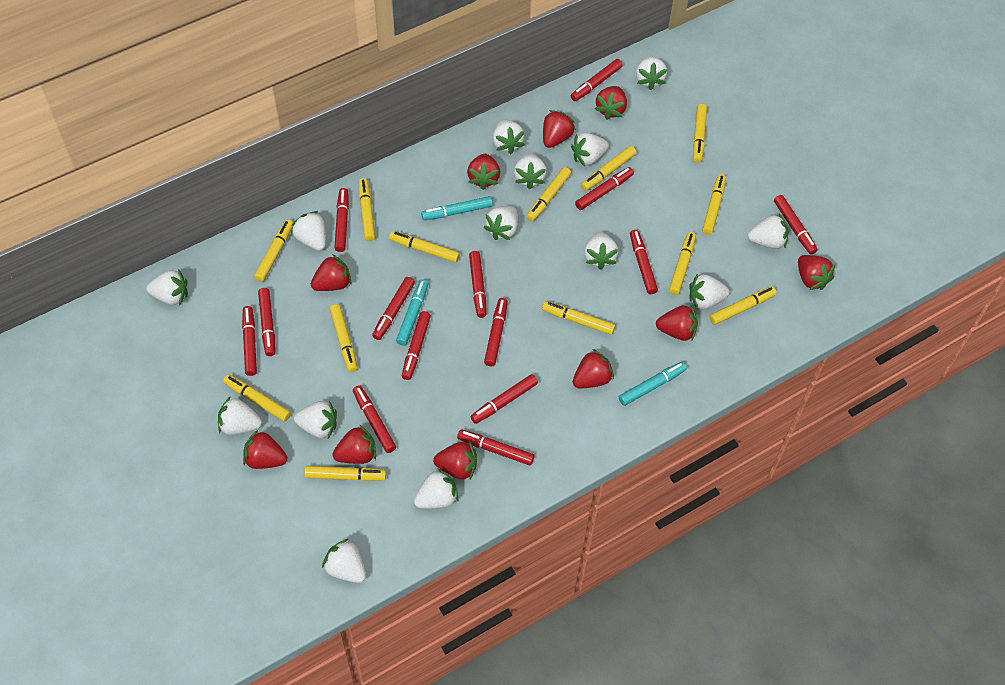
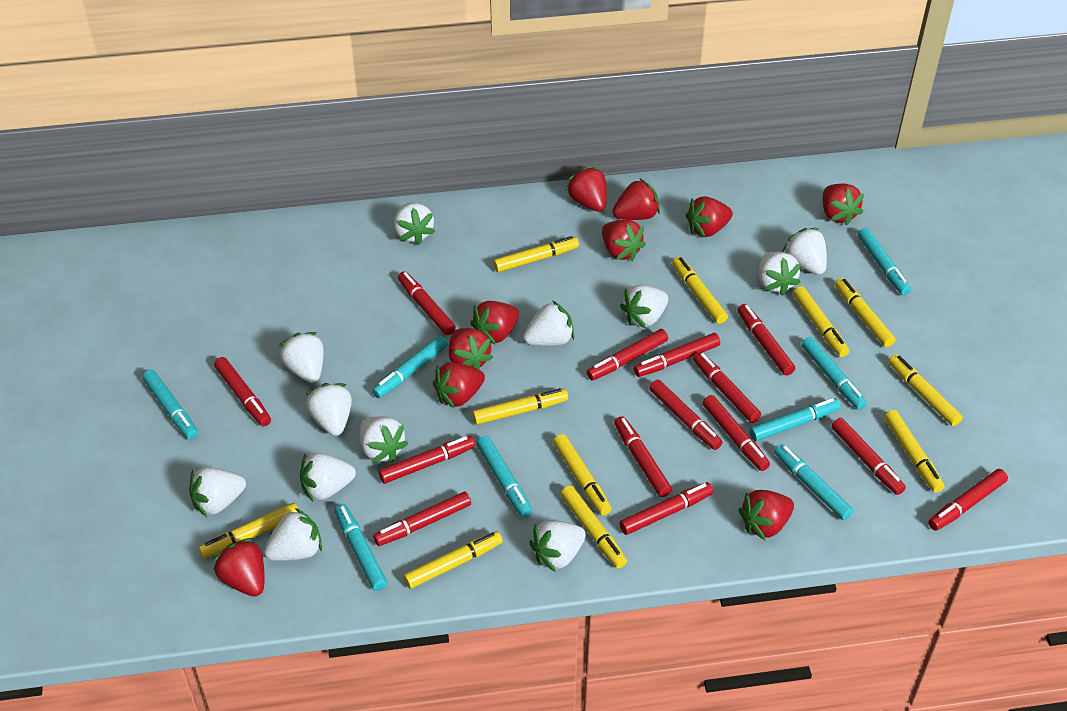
turquoise marker: [396,279,429,346] [421,196,493,220] [619,362,687,406] = 3 -> [142,369,198,440] [335,504,387,591] [372,335,448,398] [477,436,532,517] [749,398,840,441] [774,444,853,520] [802,337,867,410] [858,228,911,296] = 8
white strawberry: [146,269,188,306] [218,396,262,435] [291,211,326,251] [294,401,337,438] [322,539,366,583] [414,468,459,509] [483,206,518,240] [493,119,525,154] [514,153,547,189] [571,133,609,166] [584,232,618,270] [636,56,667,90] [689,273,730,310] [748,214,788,249] = 14 -> [189,467,246,517] [264,508,322,561] [279,332,324,383] [300,453,356,502] [306,383,352,436] [360,416,408,463] [394,203,435,245] [523,300,574,346] [529,520,586,572] [620,285,668,328] [759,252,801,296] [782,228,827,275] = 12
yellow marker: [223,375,291,421] [254,219,293,282] [304,466,386,481] [330,304,358,372] [359,178,375,241] [389,231,460,262] [527,167,571,221] [542,301,616,335] [581,146,636,191] [669,232,696,295] [693,104,707,163] [702,174,726,235] [710,287,777,325] = 13 -> [198,503,298,559] [403,531,503,589] [472,388,568,425] [493,236,579,272] [553,434,612,515] [561,485,627,569] [672,257,728,324] [793,286,849,357] [835,278,896,347] [884,410,944,493] [889,354,963,426] = 11

